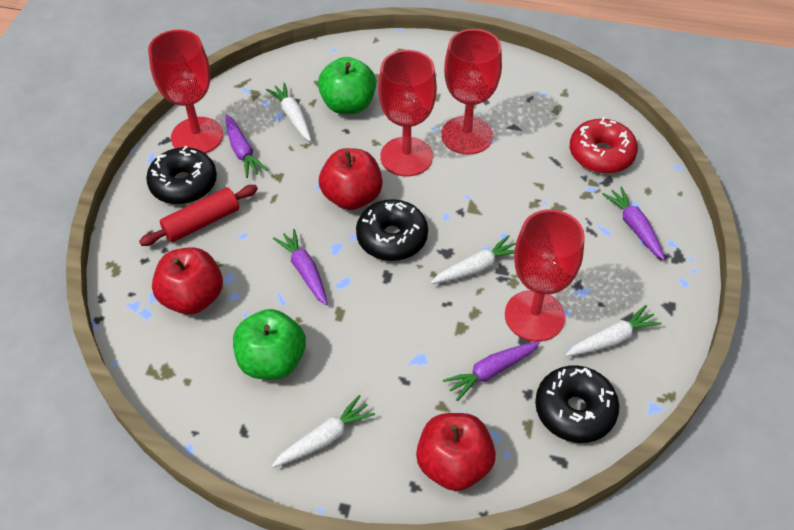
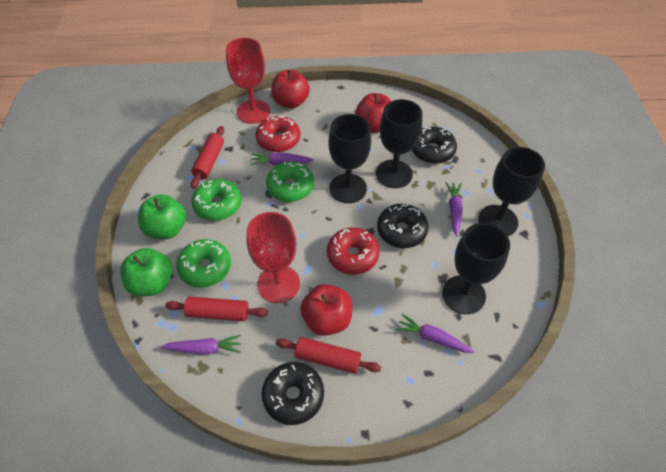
black goblet: none = 0 -> [329,114,371,203] [376,99,422,188] [442,223,510,314] [478,147,545,236] = 4
green donut: none = 0 -> [176,239,231,288] [191,179,242,221] [266,162,314,202] = 3
red donut: [570,117,638,174] = 1 -> [255,116,300,152] [327,227,380,275] = 2
red goblet: [148,30,223,153] [378,50,437,177] [441,29,502,155] [505,210,585,342] = 4 -> [226,38,270,124] [246,212,300,303] = 2
red rolling pin: [139,185,258,246] = 1 -> [165,296,268,321] [191,126,224,189] [276,337,381,374] = 3
white carrot: [266,82,311,141] [272,395,375,467] [431,235,516,284] [566,305,662,356] = 4 -> none = 0

